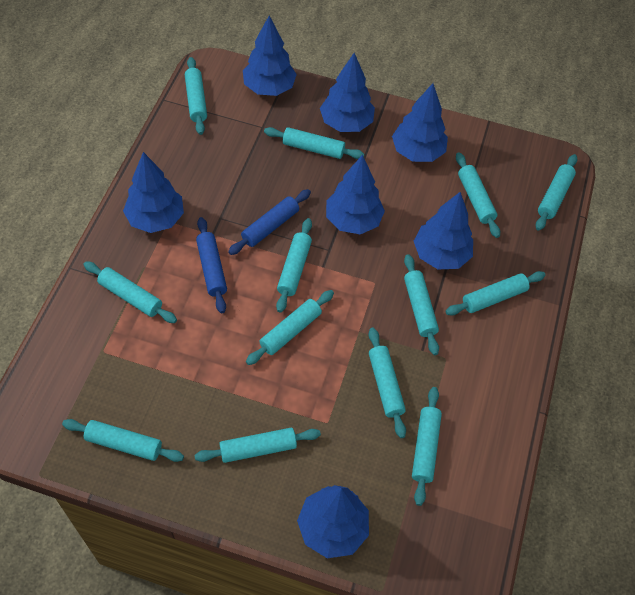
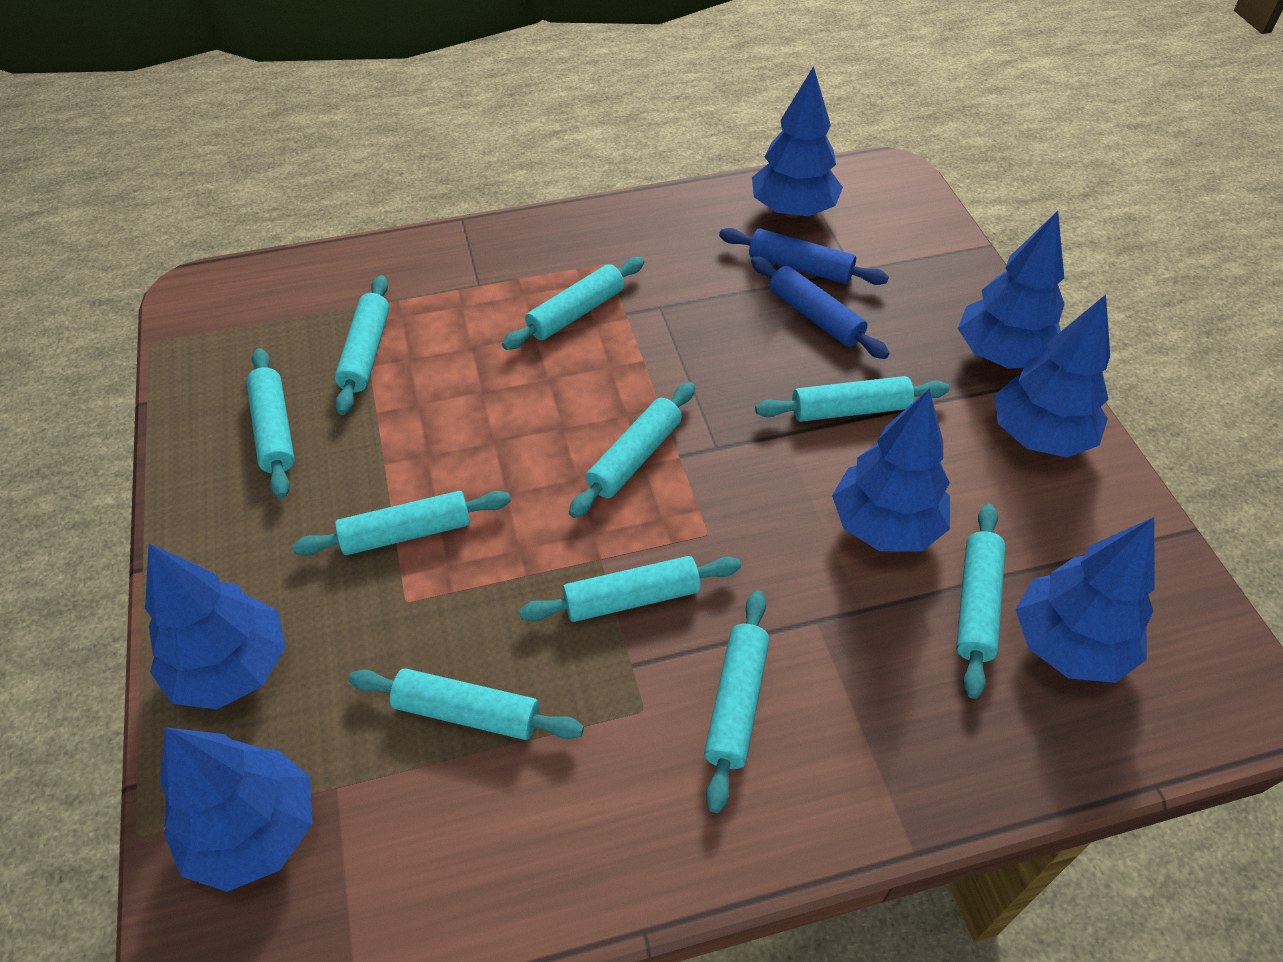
turquoise rolling pin: [62,419,184,462] [84,261,177,323] [185,57,207,135] [195,428,321,463] [246,290,334,365] [264,127,364,159] [276,218,312,313] [368,328,406,438] [404,254,439,355] [412,387,442,506] [445,271,545,316] [456,153,500,238] [536,154,577,231] = 13 -> [246,348,295,498] [292,491,511,556] [335,275,390,415] [349,668,584,740] [502,257,644,350] [519,556,741,622] [569,382,695,518] [704,590,769,813] [755,376,949,422] [956,504,1005,699] = 10

